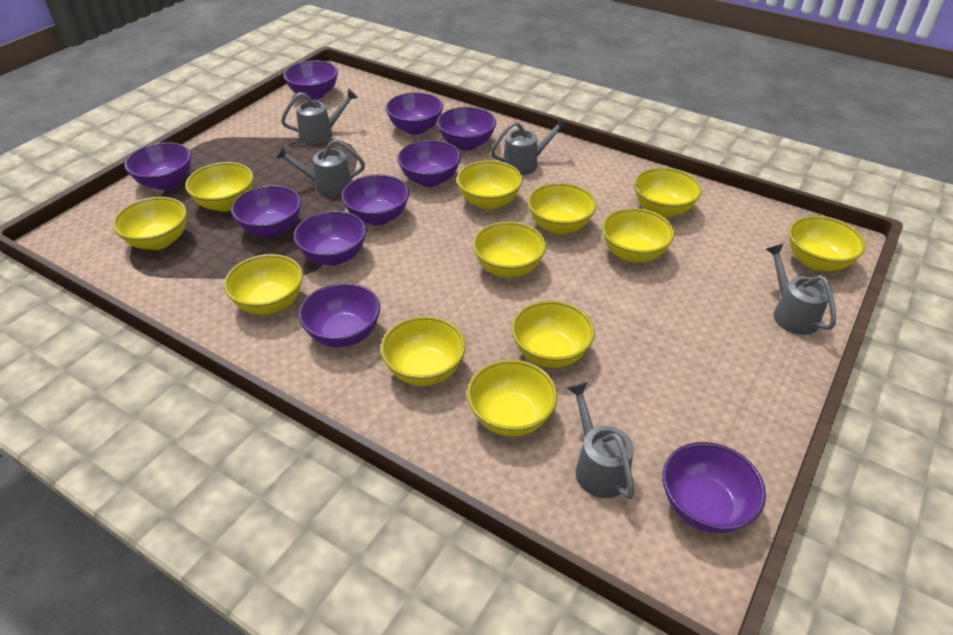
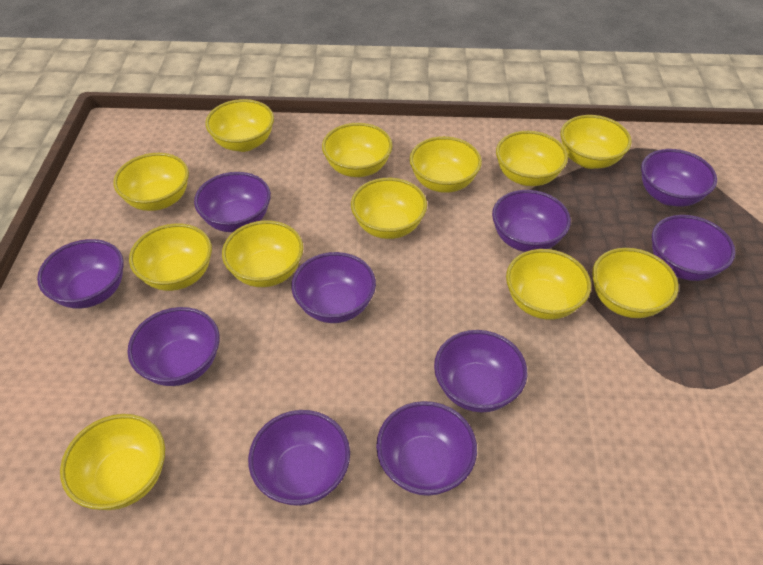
grey watering can: [275,139,365,196] [281,88,358,144] [490,117,568,175] [567,382,634,499] [766,244,836,335] = 5 -> none = 0

